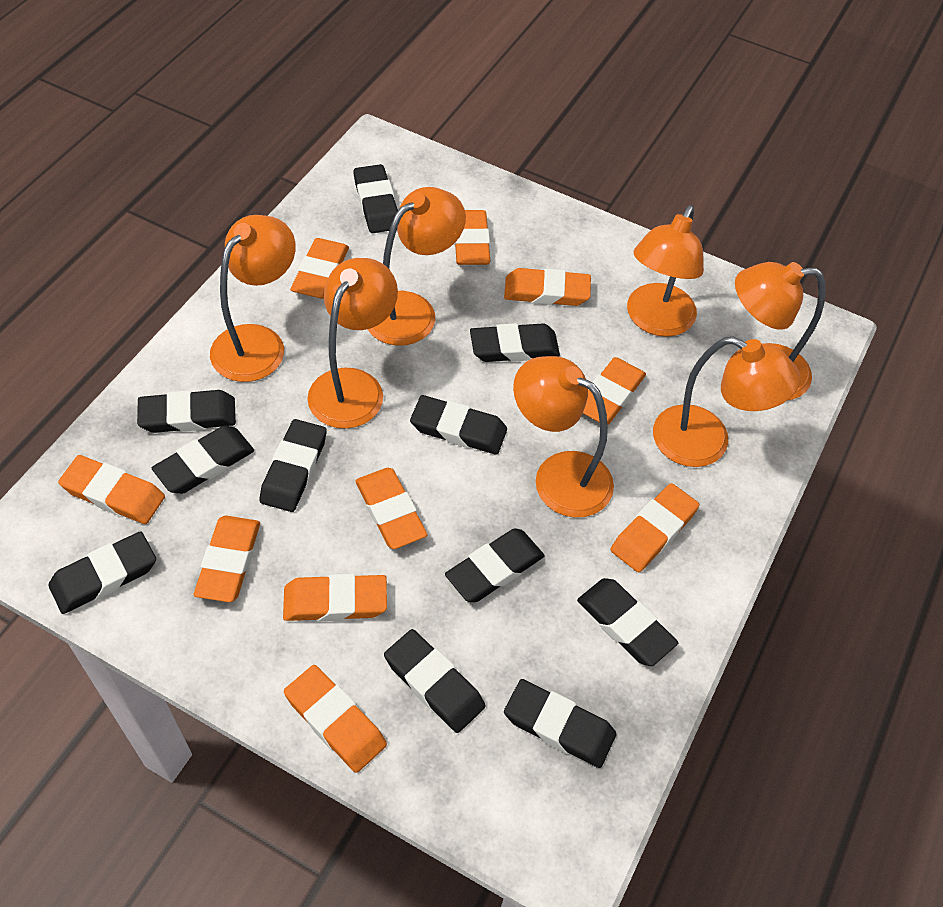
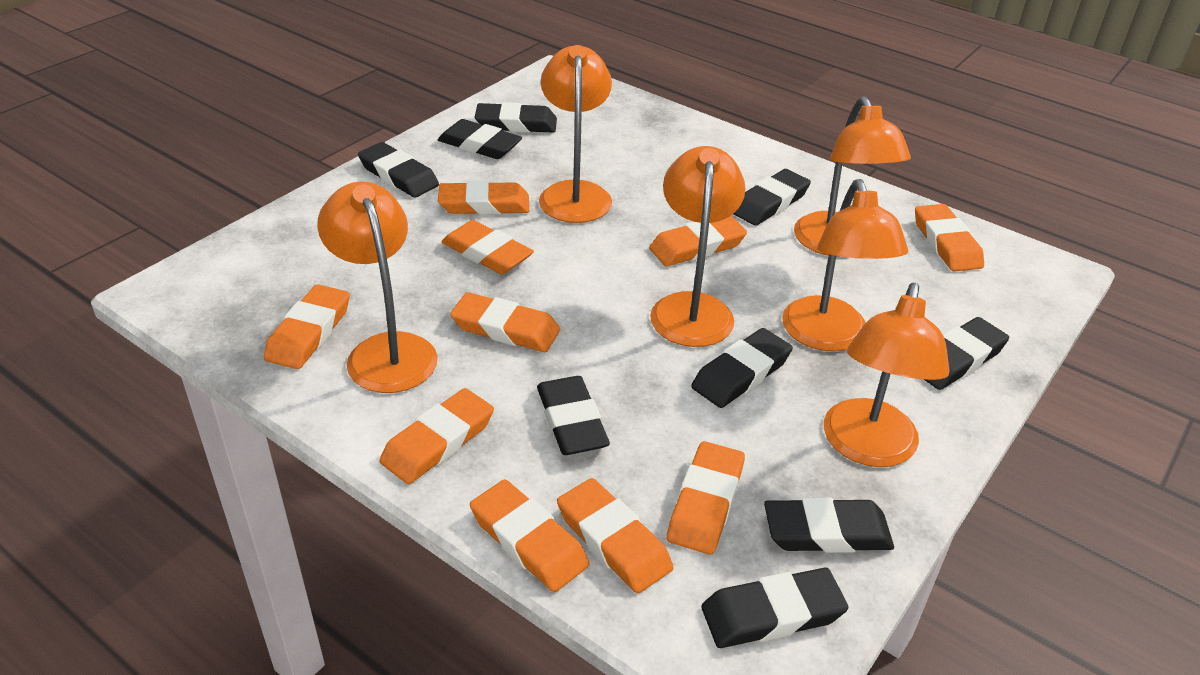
black eraser: [48,531,156,614] [137,390,236,433] [152,426,254,494] [259,419,327,512] [354,164,398,233] [384,629,486,733] [410,395,507,455] [445,528,545,602] [470,323,560,362] [504,679,616,768] [577,578,678,666] = 11 -> [358,142,439,198] [438,119,522,159] [475,102,557,133] [537,376,610,455] [691,328,793,408] [701,568,849,648] [733,169,811,226] [764,497,894,553] [924,317,1009,390] = 9
orange lamp: [210,215,296,382] [307,258,398,429] [367,187,466,346] [513,356,614,518] [627,205,704,337] [653,337,800,467] [735,262,826,400] = 7 -> [317,182,438,393] [539,45,612,223] [650,146,745,347] [782,179,908,351] [794,96,911,257] [824,283,950,467] = 6

